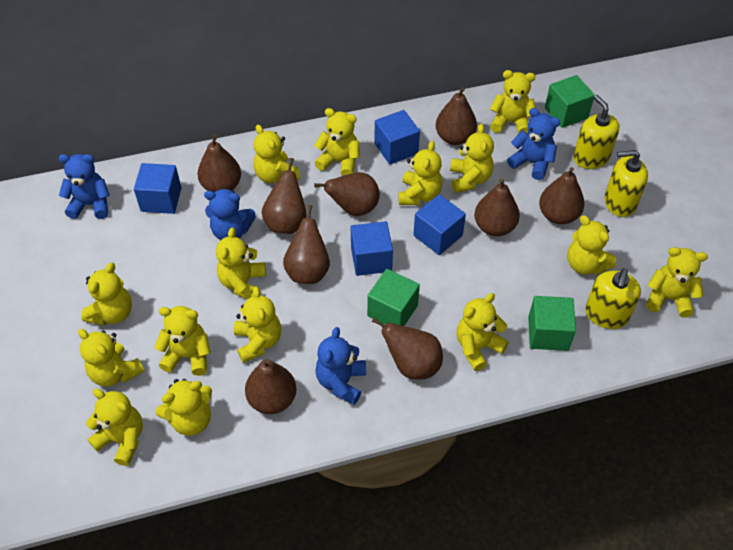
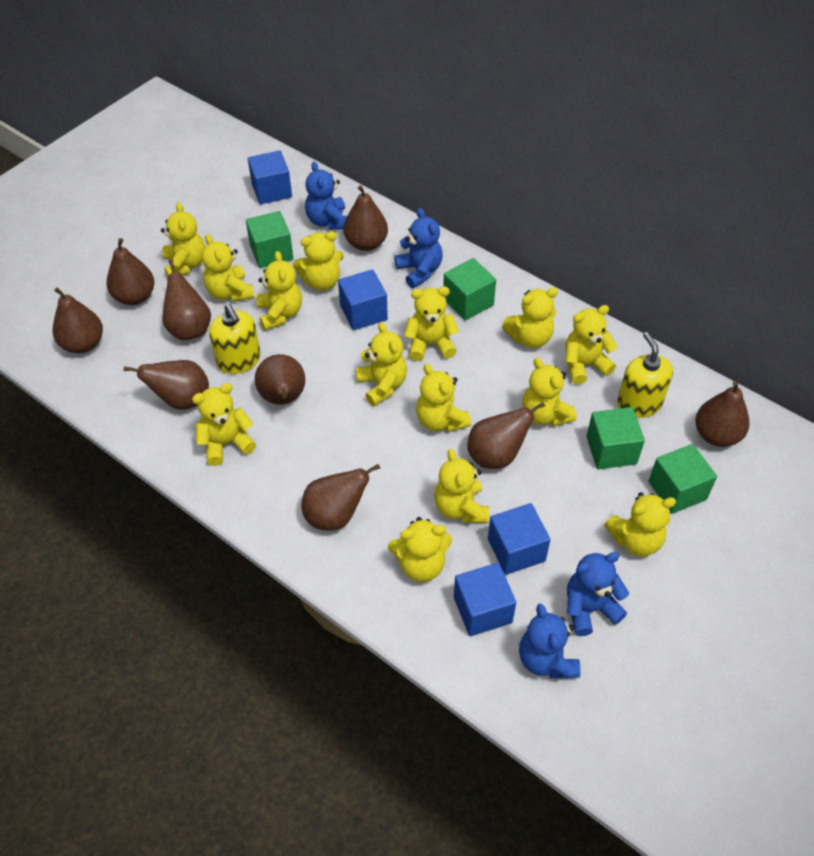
green cube: [367,269,420,326] [528,296,576,351] [545,75,595,128] = 3 -> [246,211,293,268] [443,258,496,320] [586,407,645,469] [648,444,717,514] = 4
yellow soap dispenser: [573,95,619,169] [585,268,641,329] [604,150,648,217] = 3 -> [209,304,261,374] [617,332,673,418] = 2
yellow teddy bear: [78,329,144,386] [81,263,132,325] [86,389,143,466] [154,306,211,376] [156,379,212,436] [216,228,266,299] [234,286,281,363] [253,125,300,183] [314,108,360,176] [398,141,442,205] [450,124,494,193] [457,293,509,371] [490,70,535,133] [567,215,616,275] [646,247,708,318] = 15 -> [161,202,205,277] [192,383,256,466] [202,234,254,302] [257,251,302,331] [293,231,344,291] [356,322,407,406] [388,517,452,582] [404,287,459,361] [416,364,471,432] [434,449,489,523] [502,288,558,348] [522,358,577,426] [565,305,617,385] [604,492,676,556] = 14

